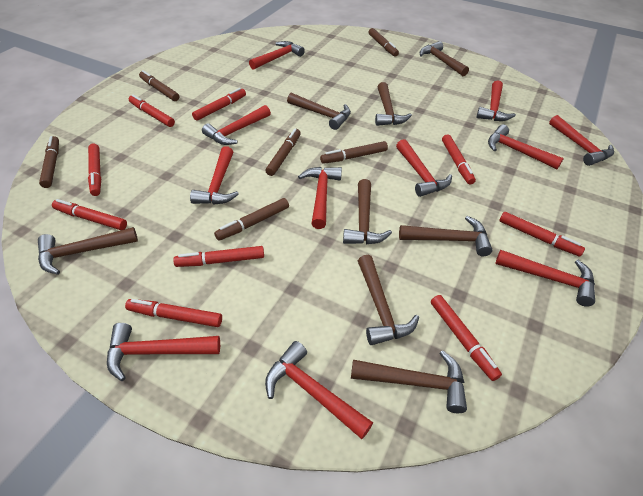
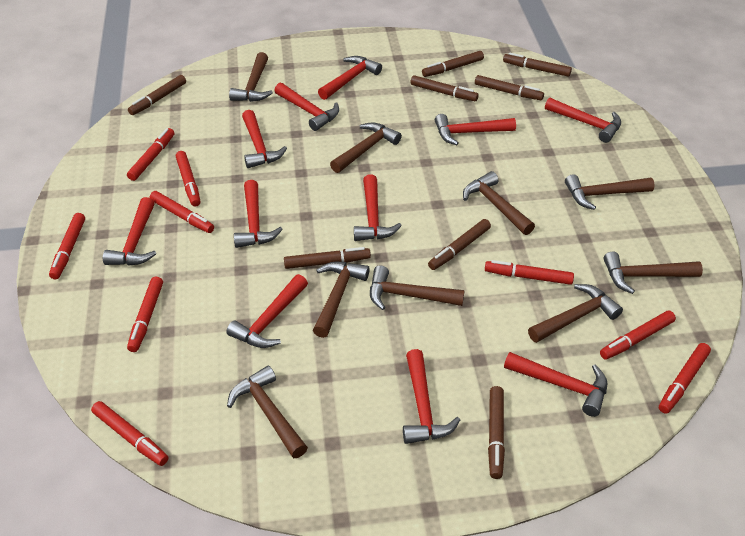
brown hammer: [38,227,138,275] [287,93,351,130] [343,179,392,244] [351,350,467,413] [358,255,419,345] [375,82,412,126] [399,216,492,256] [420,41,469,76] = 8 -> [227,366,308,458] [229,52,273,102] [313,262,370,338] [330,123,402,173] [370,265,465,310] [463,171,535,235] [528,284,623,343] [565,174,654,210] [603,252,703,294] = 9
brown marker: [39,136,59,188] [139,70,179,101] [214,198,289,241] [265,129,301,176] [320,141,388,164] [369,28,399,57] = 6 -> [128,75,186,115] [284,247,371,269] [410,75,479,101] [422,51,484,77] [428,219,491,270] [475,75,544,100] [488,386,505,479] [503,53,572,77] = 8

